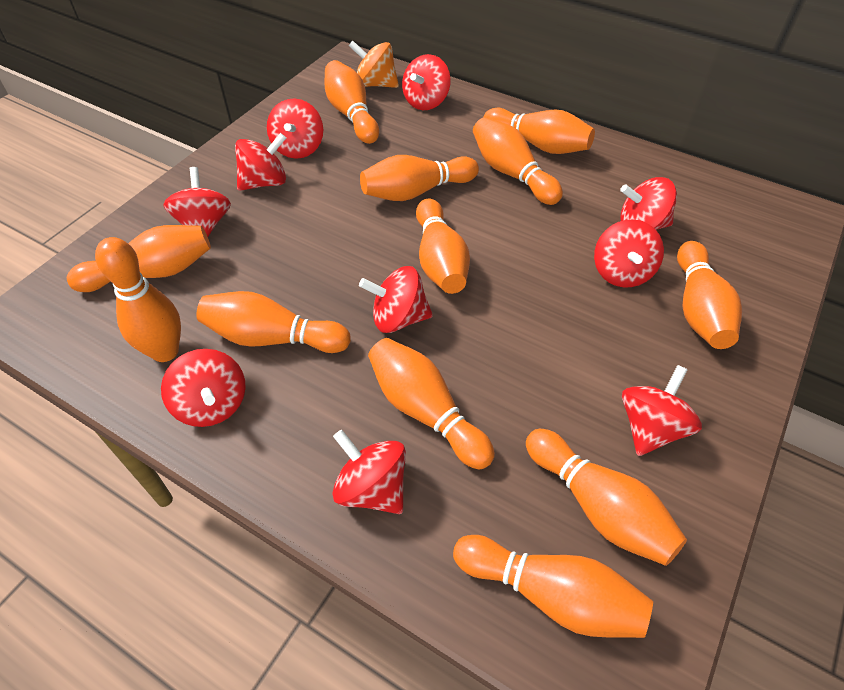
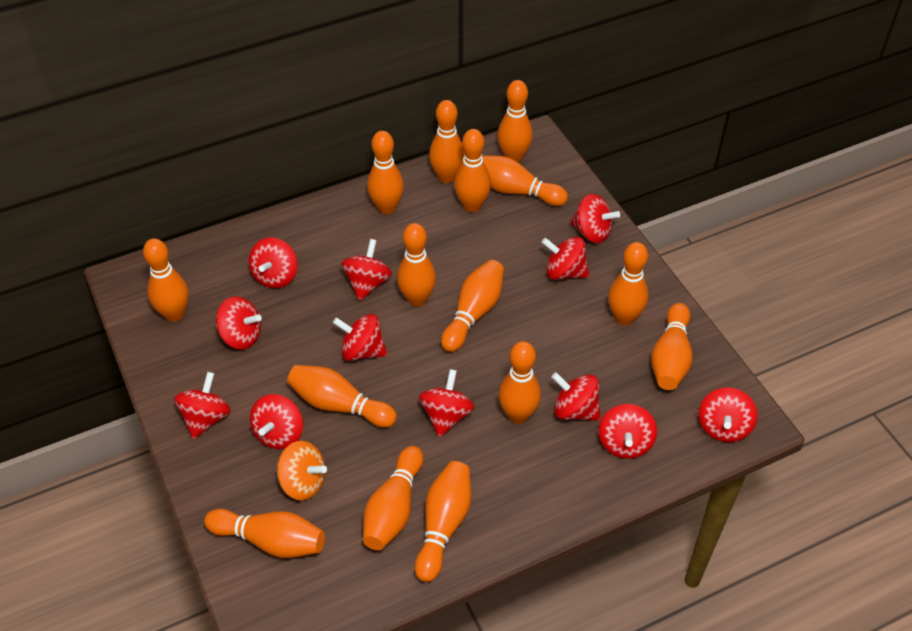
orange bowling pin: [67,225,211,292] [95,237,181,362] [196,291,351,353] [324,60,379,144] [360,155,479,201] [368,338,495,469] [416,198,470,294] [453,535,653,638] [473,117,563,205] [484,108,595,154] [526,429,687,566] [677,241,742,349] = 12 -> [143,238,189,322] [204,509,325,558] [287,365,397,428] [363,446,423,550] [367,131,404,214] [397,223,436,307] [415,461,471,582] [429,100,465,183] [441,260,504,352] [454,129,491,212] [482,155,568,206] [497,80,533,162] [499,341,541,424] [608,242,648,325] [651,303,692,390] = 15
red spinning top: [161,349,246,427] [163,167,231,237] [235,133,286,191] [267,98,323,159] [332,430,406,514] [359,266,433,333] [402,54,451,110] [594,220,664,287] [620,177,677,230] [622,365,702,456] = 10 -> [174,372,231,439] [216,296,262,350] [249,237,297,288] [250,394,303,449] [333,314,387,361] [341,239,392,301] [419,369,475,437] [541,237,589,280] [551,372,601,421] [570,194,620,243] [599,404,657,459] [699,387,758,442] = 12

